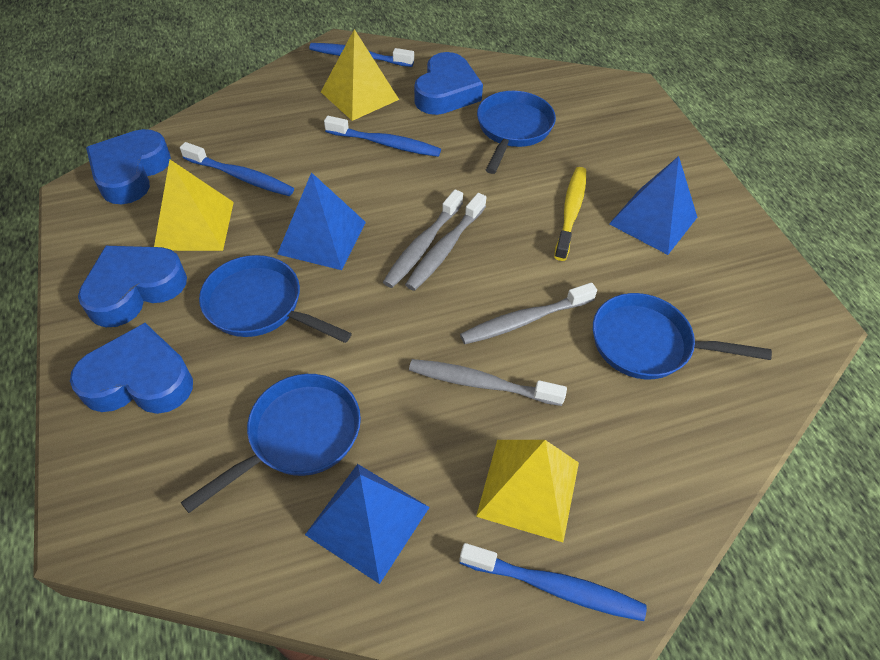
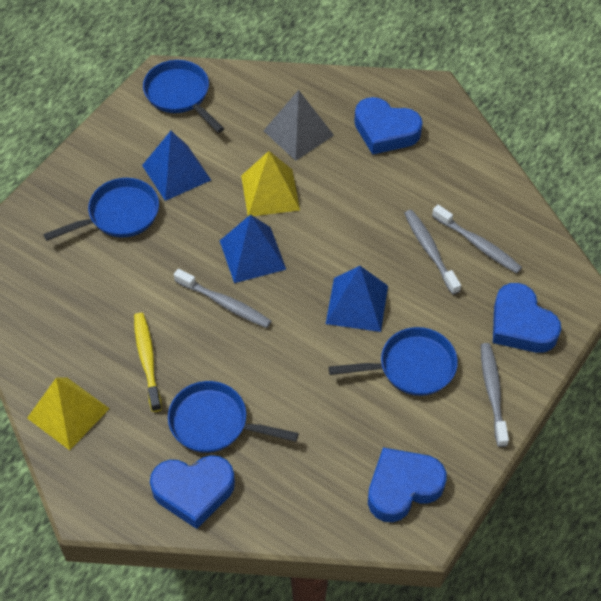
blue toothbrush: [180,142,294,196] [309,43,414,67] [324,116,441,157] [459,543,647,621] = 4 -> none = 0
grey pyramid: none = 0 -> [263,90,334,161] = 1
yellow pyramid: [154,159,234,251] [321,29,399,121] [476,440,579,542] = 3 -> [27,377,110,450] [241,151,300,216] = 2

